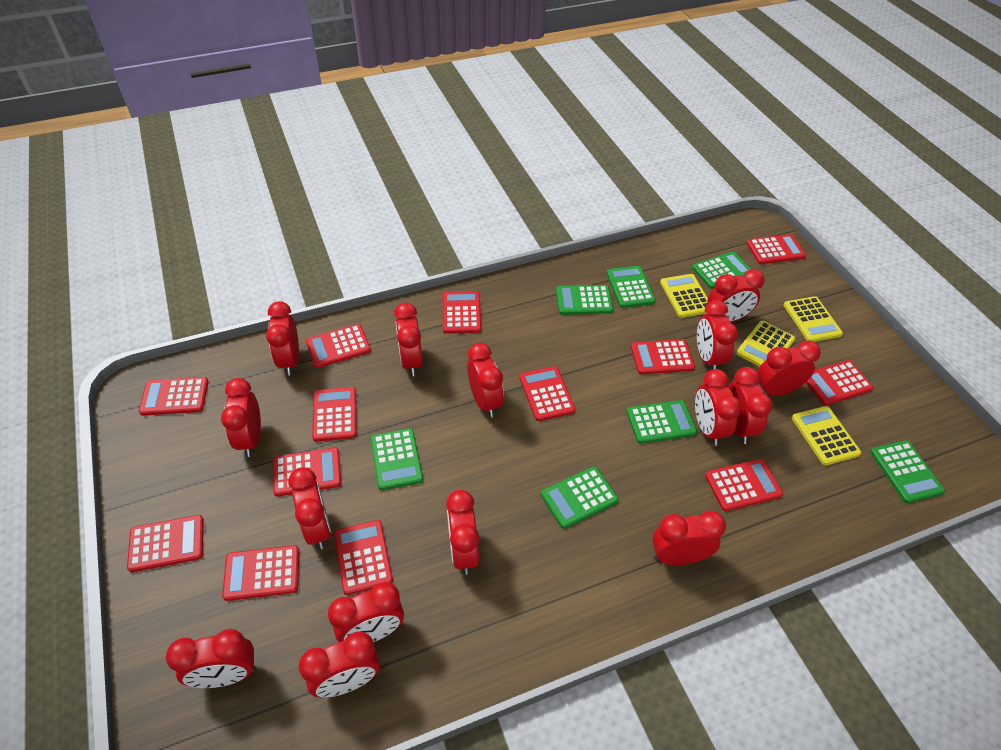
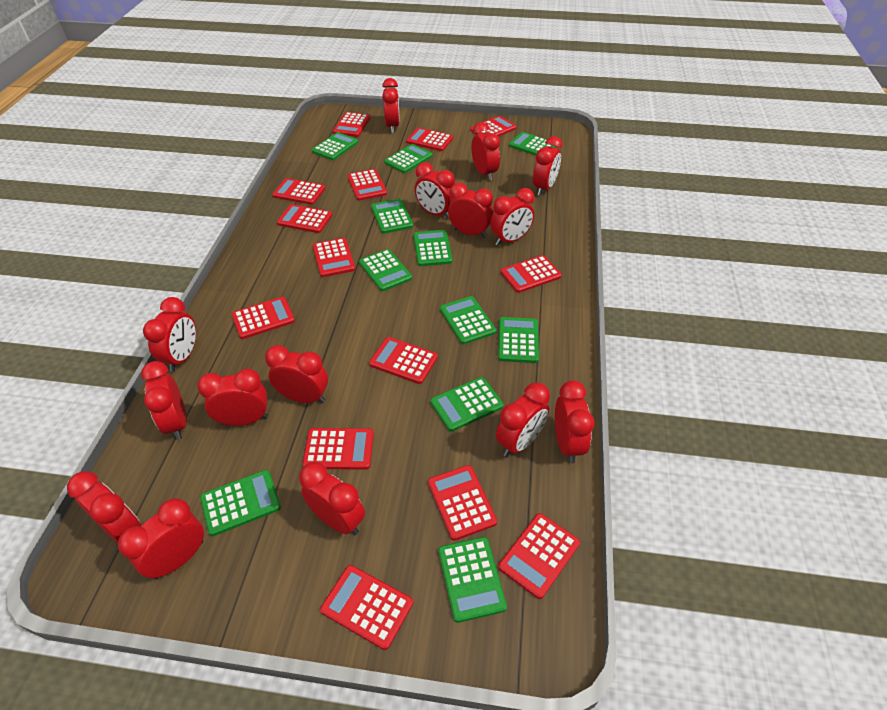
green calculator: [370,428,423,490] [541,467,619,529] [556,285,613,315] [607,266,656,308] [627,400,697,444] [692,252,752,289] [870,440,945,503] = 7 -> [200,470,281,536] [312,132,358,160] [359,249,412,291] [371,199,413,234] [384,144,432,173] [413,230,452,266] [430,377,504,432] [438,537,507,623] [440,296,496,344] [498,317,539,363] [509,132,557,156] = 11
red calculator: [127,515,204,572] [139,377,209,416] [222,545,299,601] [273,448,341,497] [306,324,371,368] [312,387,357,442] [334,520,393,595] [443,291,481,334] [519,366,575,421] [631,339,695,375] [705,459,783,511] [746,234,806,264] [806,360,873,406] = 13 -> [232,297,295,339] [272,178,325,205] [277,204,332,233] [302,428,374,470] [313,238,355,277] [320,565,413,650] [333,112,370,137] [347,169,387,201] [369,337,438,384] [406,127,453,151] [428,465,497,541] [470,116,516,137] [498,513,580,599] [501,255,562,293] = 14
yellow calculator: [660,274,708,318] [736,321,795,367] [784,296,843,342] [792,406,861,465] = 4 -> none = 0

